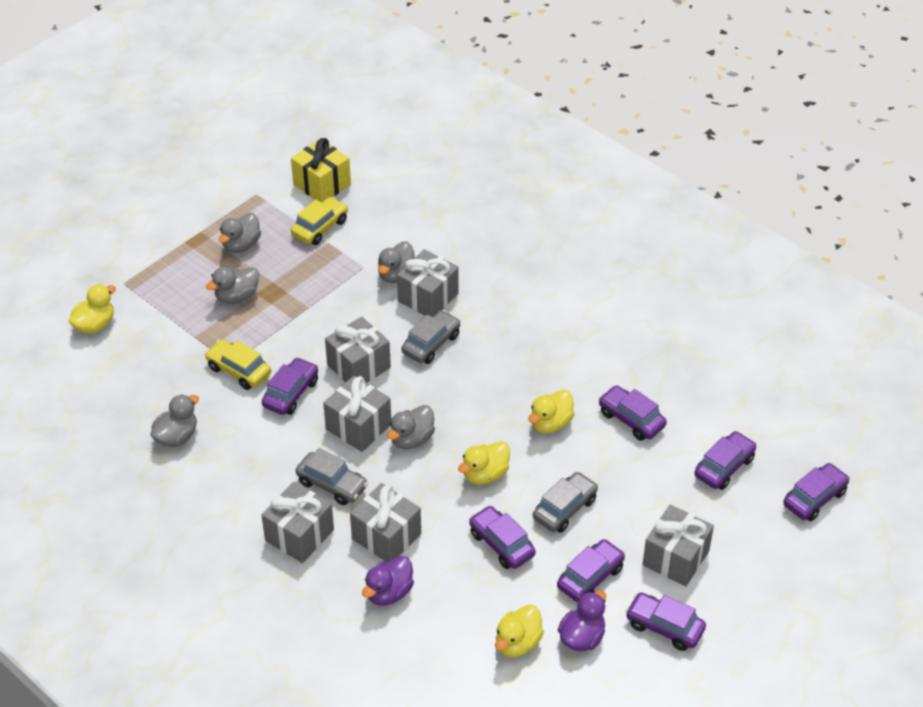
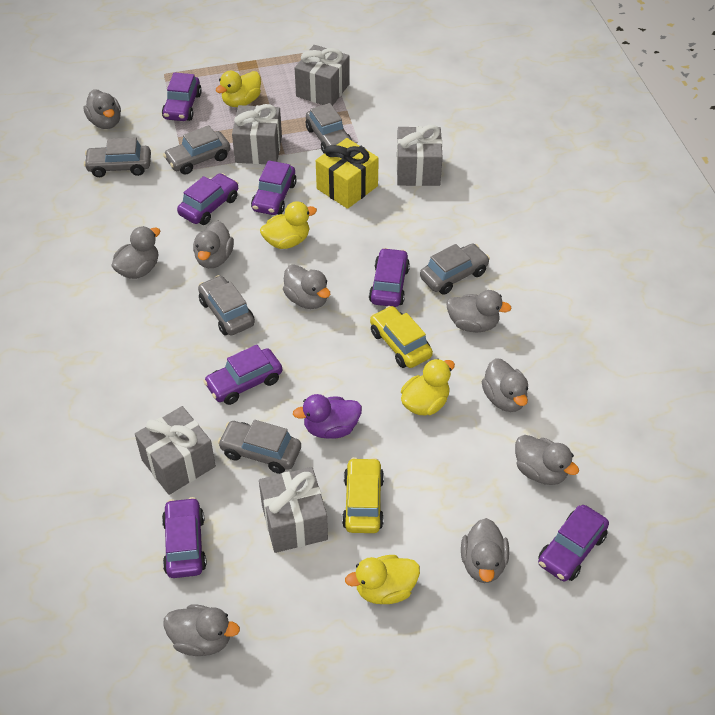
grey car: [296,448,368,505] [402,310,460,364] [533,472,598,533] = 3 -> [84,137,151,177] [163,125,230,175] [198,275,255,335] [218,420,301,474] [306,103,352,153] [420,244,490,295] = 6
grey duck: [151,394,199,447] [206,267,259,304] [218,213,261,253] [378,241,415,283] [387,405,435,449] = 5 -> [84,89,121,129] [111,226,160,279] [164,604,240,656] [193,221,234,268] [283,265,330,309] [446,290,512,332] [461,518,509,583] [482,358,528,412] [515,435,579,485] = 9
grey gift: [261,482,334,563] [323,376,391,452] [325,317,391,383] [350,483,421,562] [397,249,459,316] [642,505,714,587] = 6 -> [135,406,216,495] [232,104,282,164] [259,467,328,553] [295,45,350,106] [396,125,443,186] = 5
purple duck: [362,556,414,606] [558,590,606,651] = 2 -> [293,394,362,439] = 1

